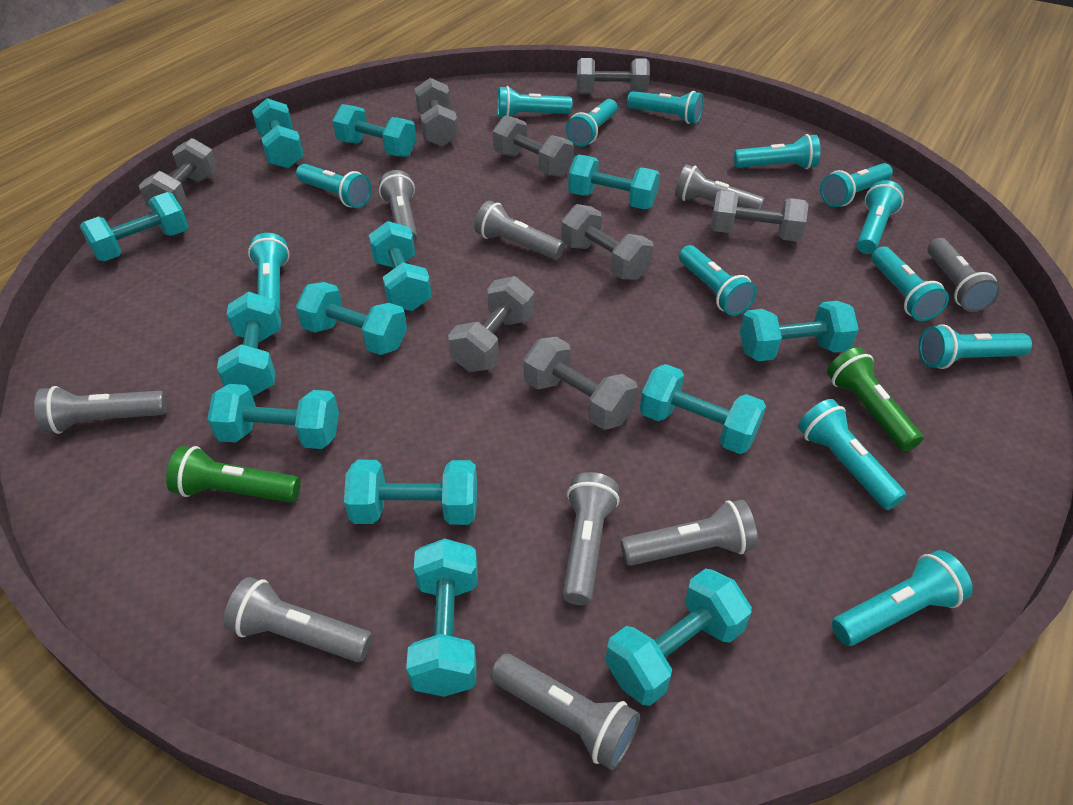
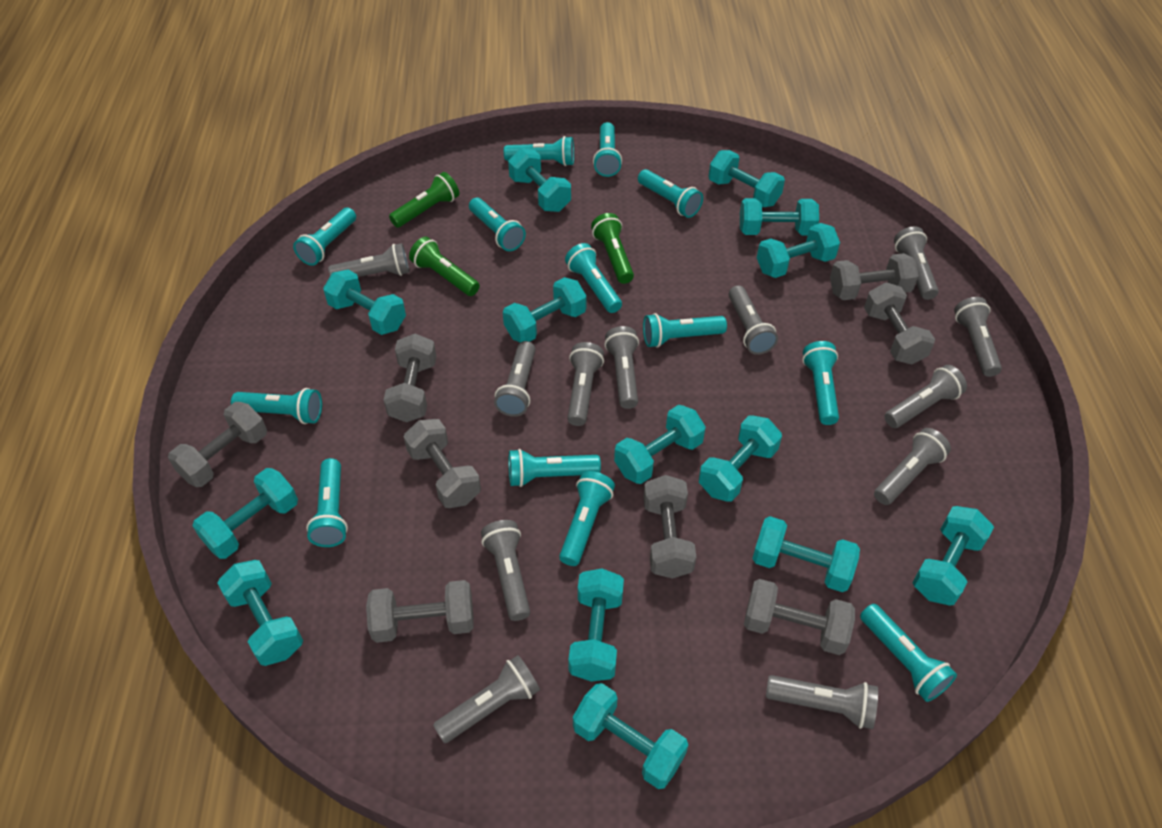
green flashlight: [166,446,301,503] [827,347,923,452] = 2 -> [389,172,459,228] [409,237,480,296] [591,213,634,284] = 3
grey flashlight: [34,386,167,434] [224,577,373,662] [379,170,417,242] [474,201,565,260] [491,654,640,770] [562,472,619,605] [620,500,758,566] [675,164,764,209] [927,238,1001,312] = 9 -> [328,243,409,277] [433,655,540,743] [481,520,530,621] [494,341,535,417] [567,342,604,426] [604,326,639,409] [729,285,778,355] [766,675,878,729] [874,428,951,505] [884,365,967,428] [894,227,939,300] [954,297,1002,377] = 12
turquoise dumbbell: [80,192,188,261] [207,384,339,449] [217,292,281,397] [252,98,304,169] [296,282,407,355] [332,104,417,157] [344,460,477,525] [369,221,432,311] [406,538,478,697] [568,154,660,209] [605,568,752,706] [640,364,766,454] [740,301,859,361] = 13 -> [193,468,298,559] [218,560,303,666] [323,270,406,335] [503,277,586,343] [508,148,571,212] [568,569,624,682] [573,683,688,789] [614,405,706,484] [699,415,782,502] [708,150,785,207] [740,198,819,235] [752,516,860,592] [757,223,840,278] [912,506,994,606] = 14

